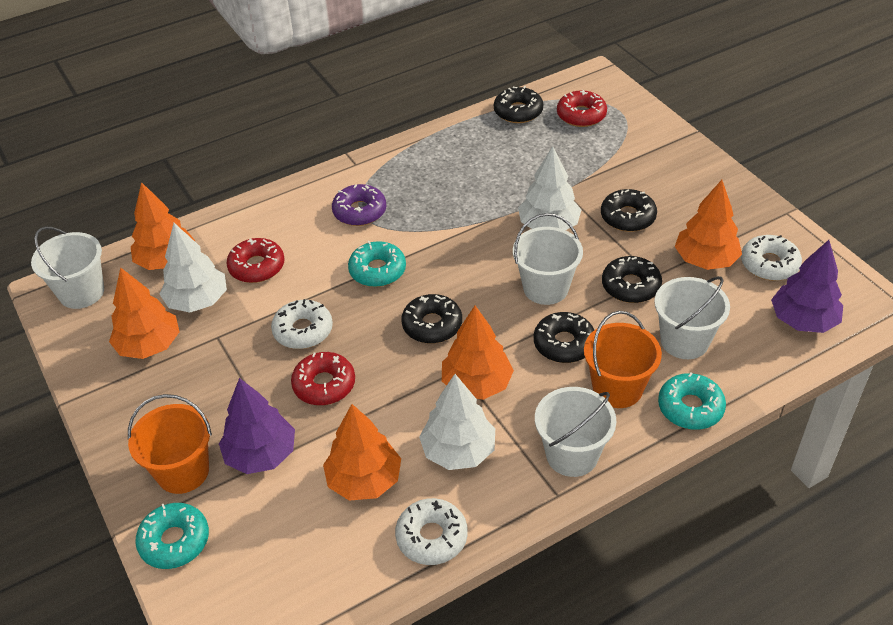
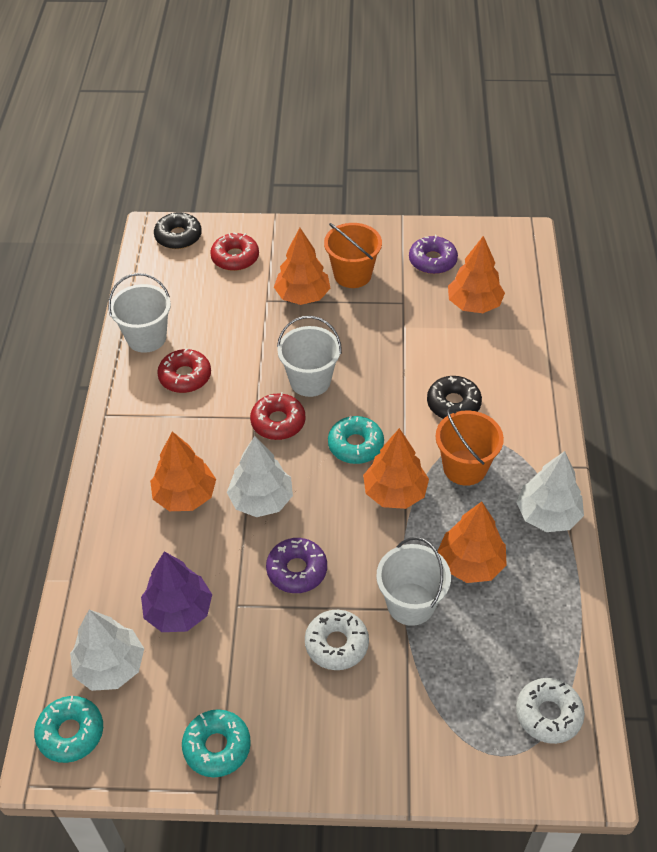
black donut: [401,294,462,344] [494,86,543,123] [534,312,594,363] [601,189,657,232] [602,256,662,303] = 5 -> [154,212,202,249] [427,376,482,419] = 2
purple donut: [332,184,386,226] = 1 -> [266,538,327,593] [409,235,458,274] = 2
purple tree: [219,378,295,474] [771,240,843,333] = 2 -> [141,551,212,632] = 1
white bucket: [31,227,104,309] [513,213,583,305] [535,387,616,477] [654,276,730,359] = 4 -> [108,273,171,353] [277,316,342,397] [376,537,451,626] = 3
white donut: [271,299,333,349] [395,498,468,565] [741,235,802,281] = 3 -> [305,610,369,670] [516,678,585,744] = 2

